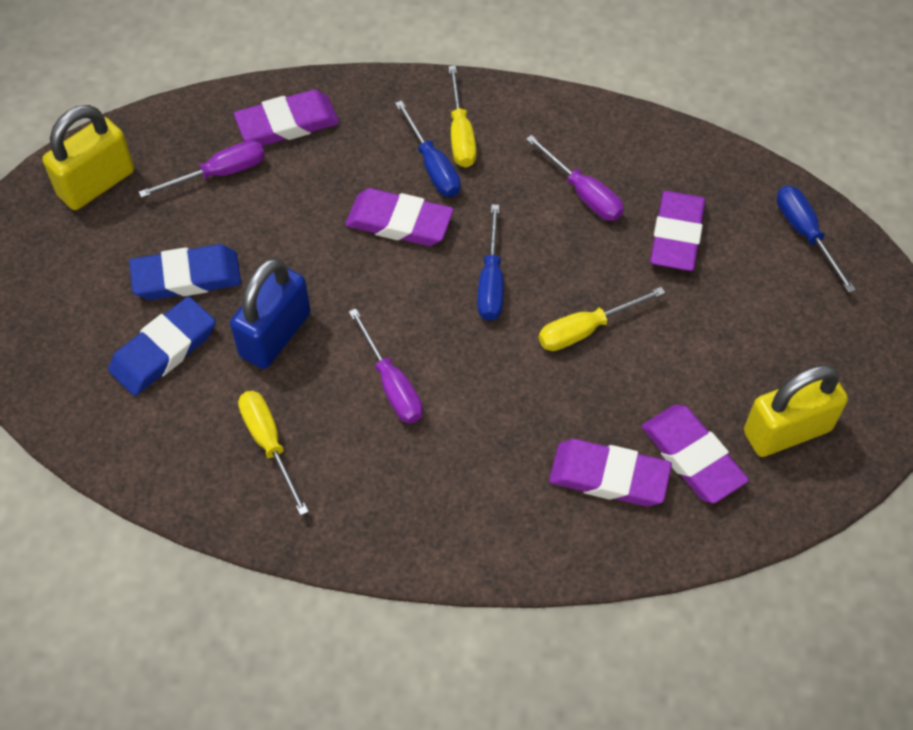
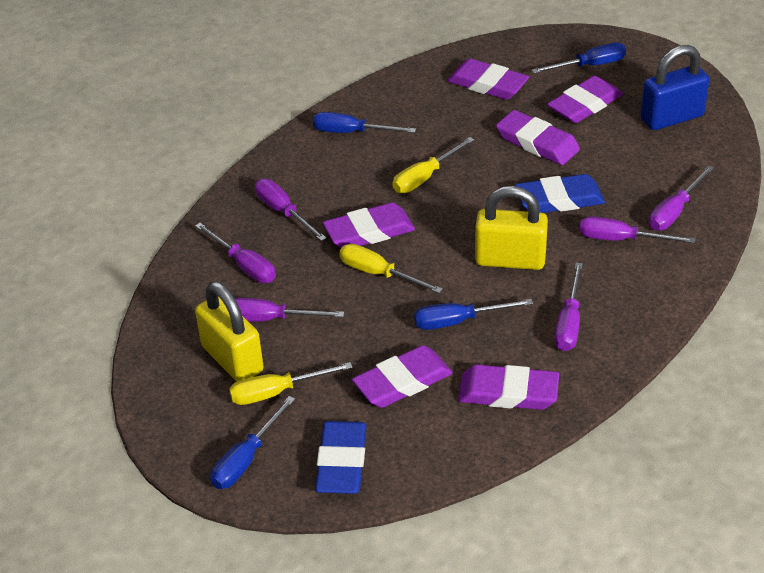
blue screwdriver: [395,100,461,197] [477,204,503,321] [777,186,856,293] = 3 -> [210,396,295,489] [313,112,416,133] [414,299,533,330] [532,42,626,73] = 4
purple eraser: [234,90,339,146] [345,188,454,246] [549,439,672,506] [641,404,749,503] [650,191,705,271] = 5 -> [323,202,415,248] [352,345,453,408] [447,58,529,100] [458,364,559,410] [496,110,580,165] [547,76,623,123] = 6
purple screwdriver: [139,140,265,198] [349,309,423,423] [526,135,624,221] = 3 -> [195,223,276,283] [235,298,344,321] [255,179,326,241] [555,262,583,351] [580,216,696,243] [649,165,714,231] = 6

